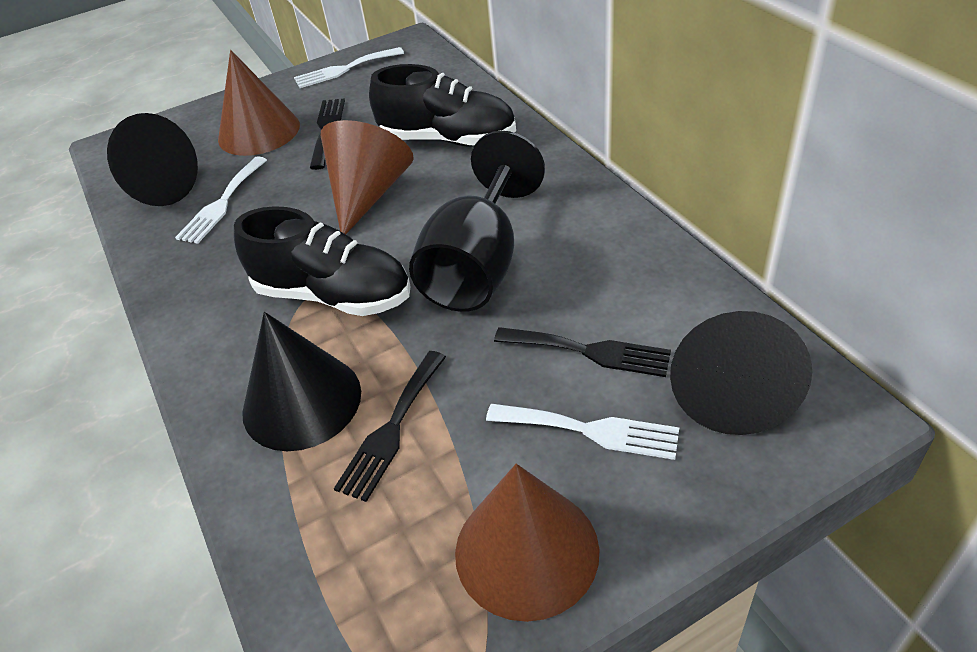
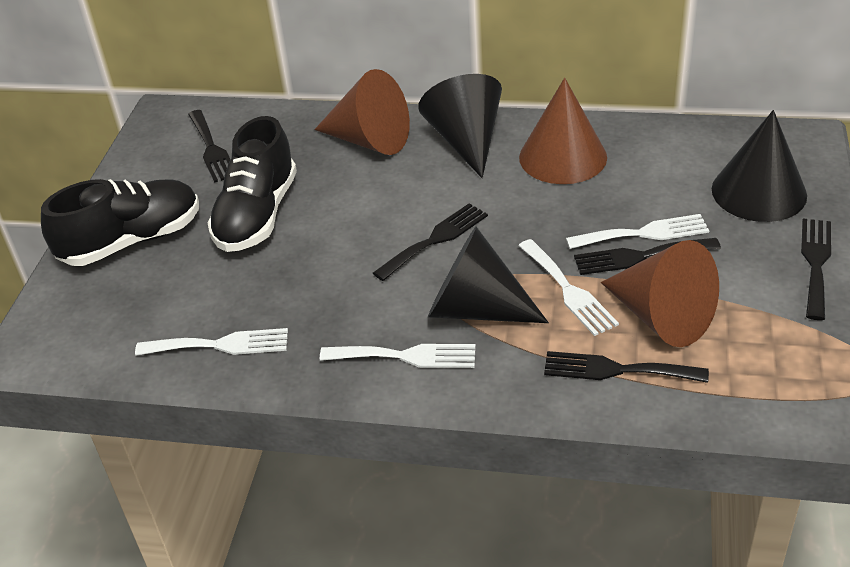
black fork: [310,98,345,170] [334,351,446,502] [494,327,671,377] = 3 -> [188,110,230,183] [373,203,488,281] [544,351,709,383] [574,238,721,275] [801,219,831,320] = 5
black goblet: [409,131,545,312] = 1 -> none = 0
white fork: [175,156,267,244] [294,47,404,88] [486,404,679,460] = 3 -> [135,328,288,356] [320,344,476,368] [518,239,619,336] [566,214,709,249] = 4

